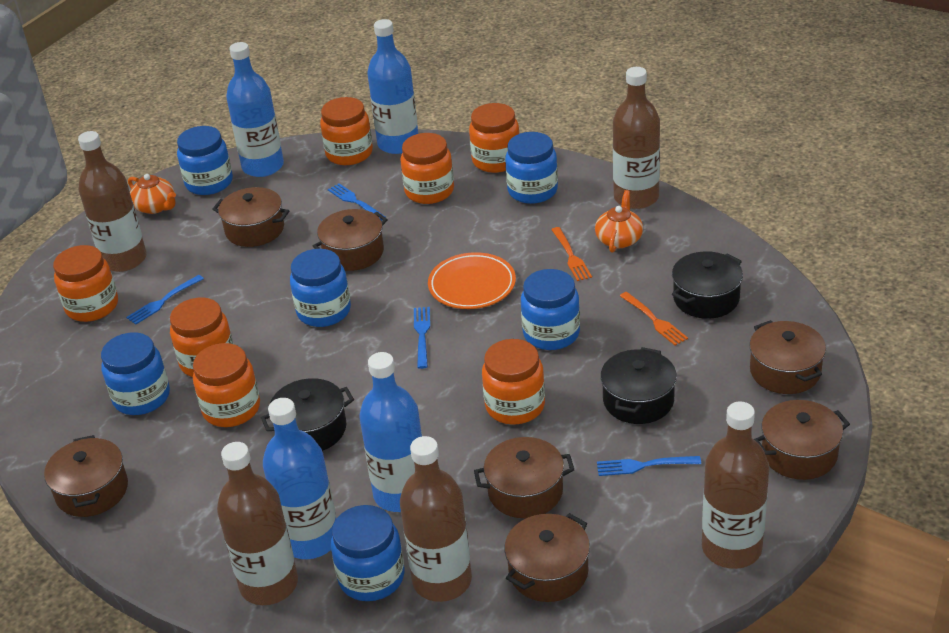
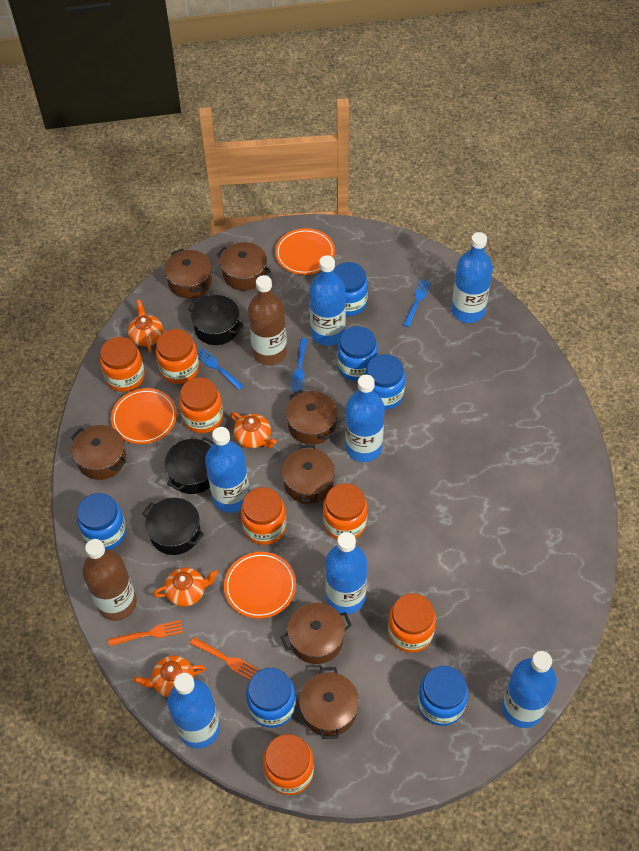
blue bottle: [226,42,284,177] [263,398,336,559] [359,352,422,512] [367,19,418,154] = 4 -> [168,673,220,749] [205,427,250,513] [309,255,346,346] [325,532,367,614] [345,375,385,462] [451,232,493,323] [502,651,557,728] = 7
blue fork: [126,275,204,325] [328,183,386,221] [414,307,430,369] [597,456,701,476] = 4 -> [197,348,244,390] [290,338,308,392] [403,279,432,327] = 3
brown bottle: [78,131,147,272] [217,442,298,605] [400,436,472,602] [613,67,660,209] [702,401,769,569] = 5 -> [82,539,137,621] [248,275,287,365] = 2
orange plate: [428,252,516,309] = 1 -> [111,388,177,444] [224,552,296,619] [275,228,335,275] = 3
orange teapot: [128,174,176,214] [595,190,643,253] = 2 -> [128,300,163,352] [134,655,205,697] [153,567,218,607] [231,412,277,448] = 4

